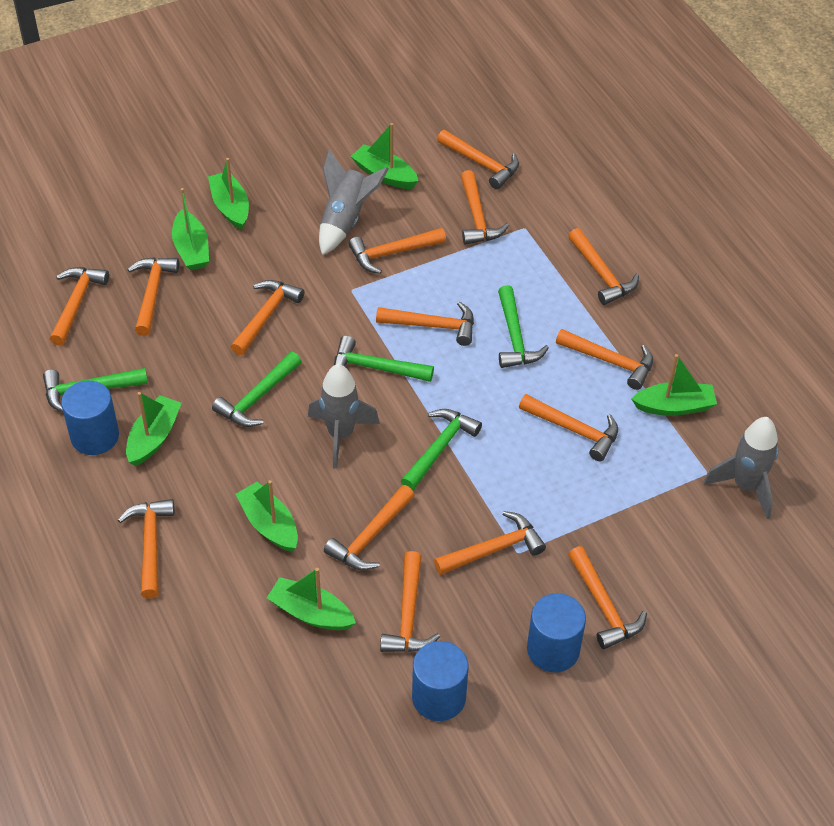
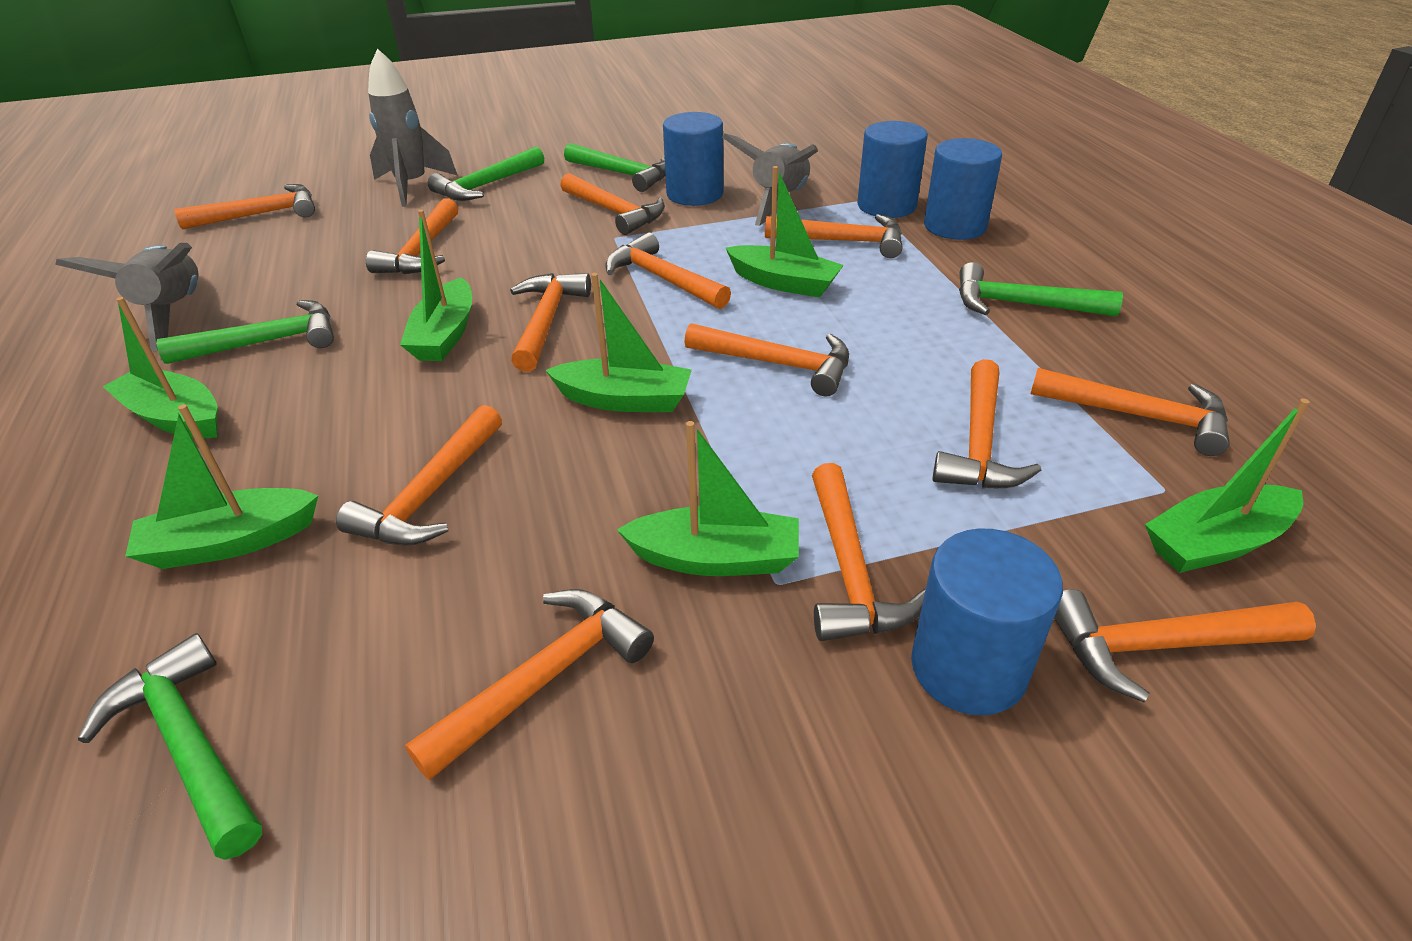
blue cylinder: [61,381,119,455] [412,641,468,721] [527,593,586,672] = 3 -> [663,112,723,206] [857,121,928,218] [911,528,1063,715] [924,138,1002,240] = 4
orange hammer: [50,267,109,346] [118,499,175,599] [127,257,179,336] [231,280,304,355] [324,485,415,571] [348,228,446,274] [376,301,474,346] [380,551,440,652] [434,511,546,575] [437,130,519,189] [461,170,509,245] [519,394,618,461] [556,329,653,390] [568,228,639,305] [568,546,647,649] = 15 -> [174,184,315,229] [336,405,502,546] [366,198,458,274] [405,589,654,780] [510,273,591,372] [560,173,665,235] [605,232,731,309] [684,323,849,397] [765,214,902,258] [812,463,926,641] [932,359,1041,488] [1030,368,1230,456] [1054,589,1316,703] = 13

